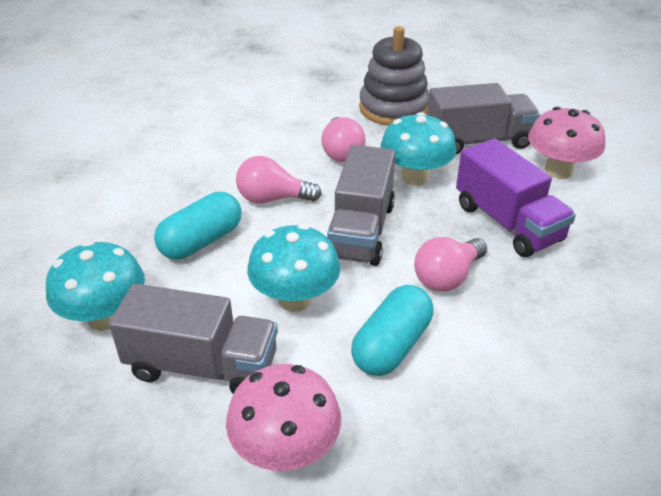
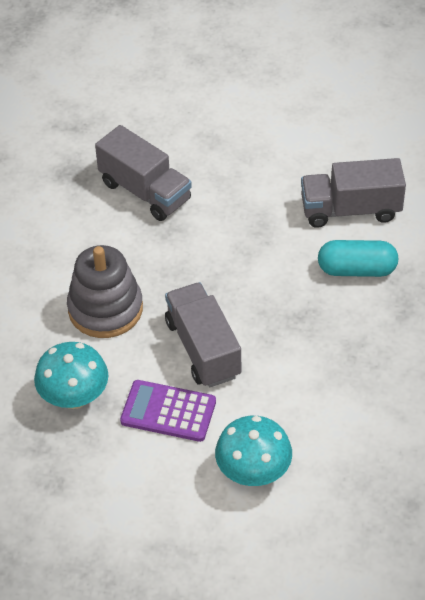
pink light bulb: [236,156,322,203] [321,117,366,162] [414,237,487,291] = 3 -> none = 0
pink mushroom: [226,364,341,471] [528,107,605,179] = 2 -> none = 0
purple calculator: none = 0 -> [120,380,216,442] = 1
purple truck: [456,138,576,257] = 1 -> none = 0
turquoise capsule: [154,192,242,260] [351,285,433,376] = 2 -> [318,240,399,277] = 1
turquoise mushroom: [46,241,145,331] [247,224,341,312] [381,112,456,186] = 3 -> [34,342,108,409] [215,416,292,486] = 2

